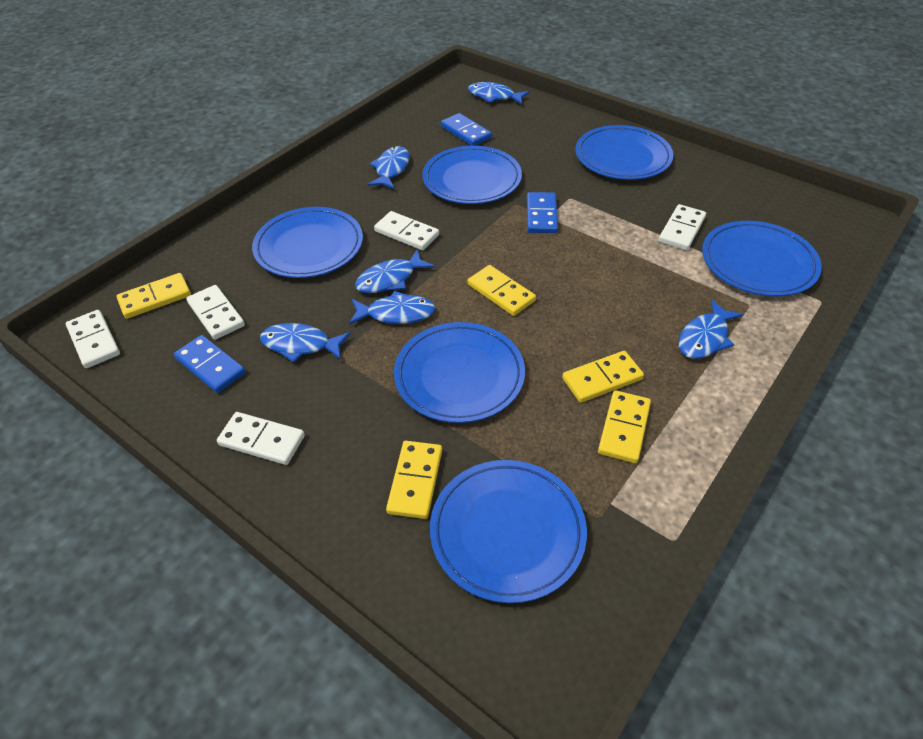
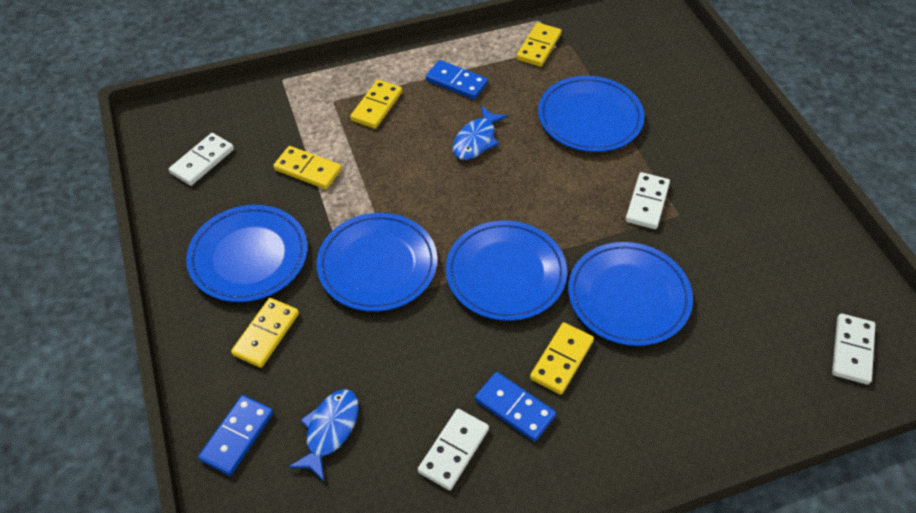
blue fish: [260,323,350,363] [349,291,436,325] [355,250,435,293] [367,146,409,189] [468,82,530,105] [679,299,744,359] = 6 -> [289,389,359,481] [453,106,508,160] = 2
blue plate: [252,207,363,278] [394,322,525,423] [422,146,522,204] [430,460,587,603] [576,125,673,180] [702,221,822,296] = 6 -> [186,205,308,302] [316,213,437,312] [446,221,567,321] [538,76,645,152] [568,242,693,346] = 5
white domino: [66,310,120,368] [186,285,245,340] [217,412,305,465] [374,211,439,250] [659,204,706,250] = 5 -> [169,133,234,186] [418,409,489,490] [625,172,670,229] [832,313,875,385] = 4

